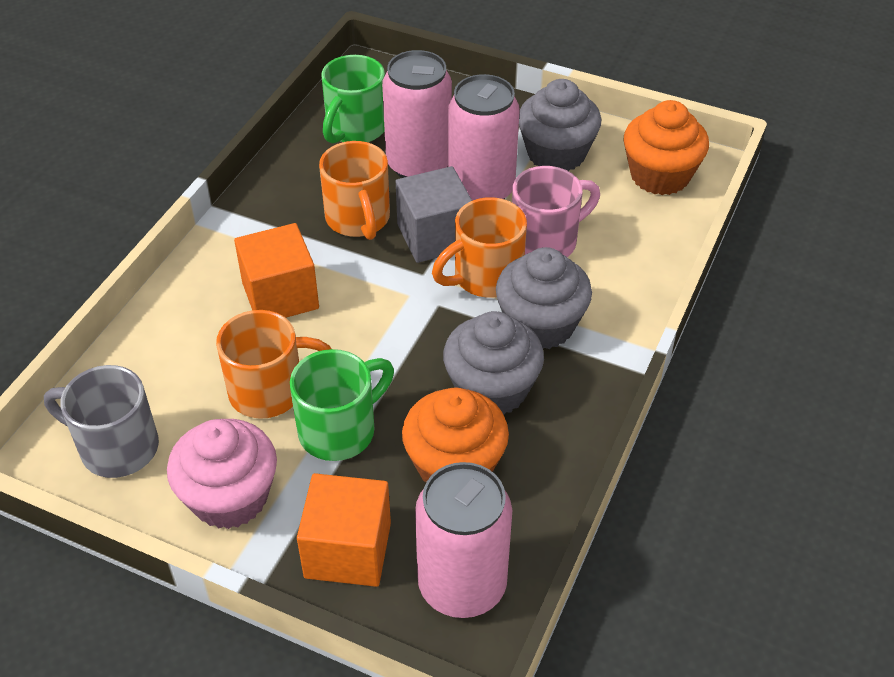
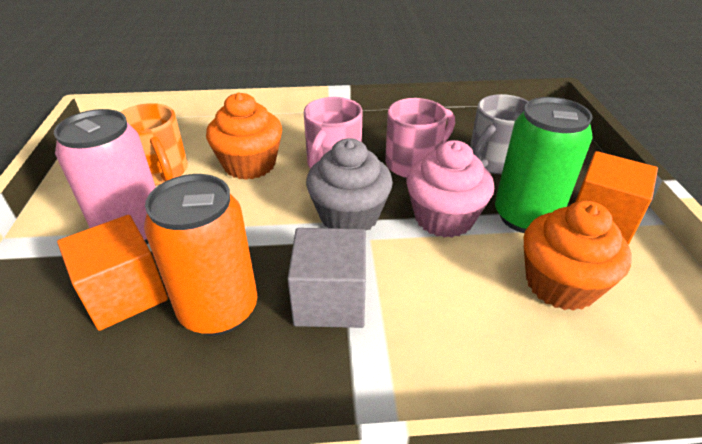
green can: none = 0 -> [495,97,593,233] = 1
green mug: [290,349,394,461] [321,55,385,144] = 2 -> none = 0
grey cupcake: [443,311,544,415] [496,247,592,349] [519,79,601,171] = 3 -> [306,138,393,231] = 1
orange can: none = 0 -> [144,174,257,335] = 1
orange mug: [216,310,331,419] [319,141,390,240] [432,197,527,297] = 3 -> [121,103,188,186] = 1
pink can: [382,50,452,178] [415,462,512,618] [448,74,520,201] = 3 -> [54,109,156,244] = 1
pink mug: [512,166,600,257] = 1 -> [304,97,362,169] [385,98,455,178] = 2

